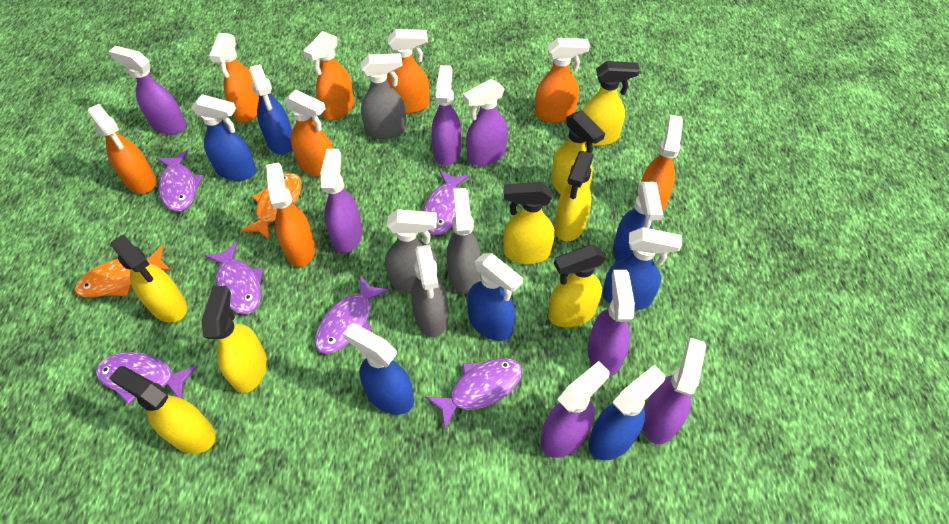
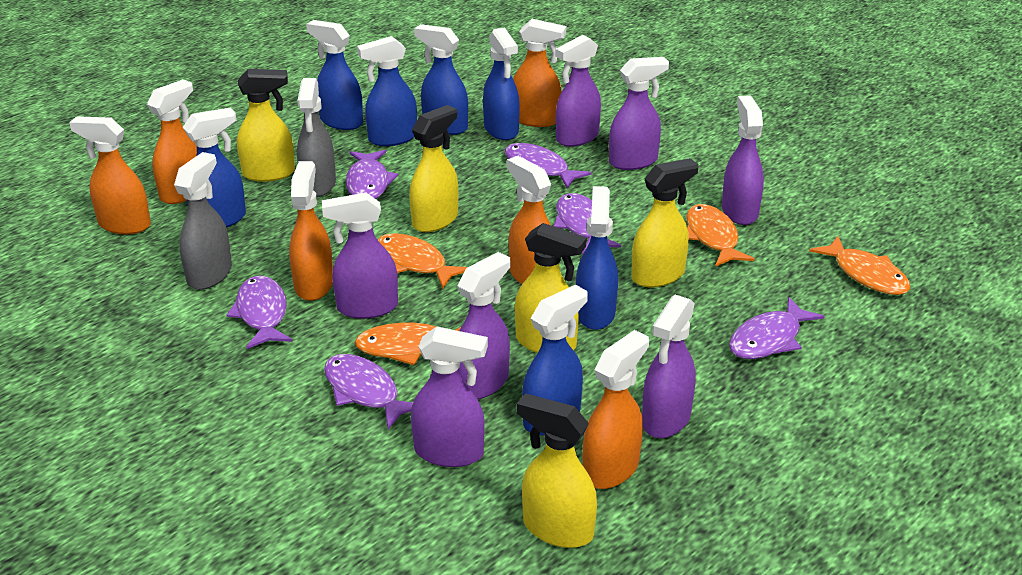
grey spray bottle: [361,53,407,139] [385,209,438,292] [411,245,448,337] [447,188,481,293] = 4 -> [174,152,232,290] [297,78,336,197] = 2
orange fish: [74,245,171,297] [240,173,301,240] = 2 -> [354,323,461,365] [378,233,468,289] [686,204,755,267] [809,236,910,295] = 4
orange spray bottle: [88,104,156,194] [209,33,259,122] [266,163,315,267] [284,90,333,177] [303,31,354,120] [387,29,430,114] [535,38,590,123] [637,115,683,211] = 8 -> [69,116,151,234] [147,79,197,204] [289,161,333,301] [507,156,551,284] [513,19,566,127] [583,330,649,489] = 6
yellow spray bottle: [109,366,215,454] [111,234,187,323] [202,286,267,393] [503,182,555,264] [548,245,606,327] [551,110,605,194] [554,151,594,241] [583,61,640,146] = 8 -> [237,69,295,182] [409,105,458,232] [515,223,586,353] [517,393,597,548] [631,158,699,288] = 5

